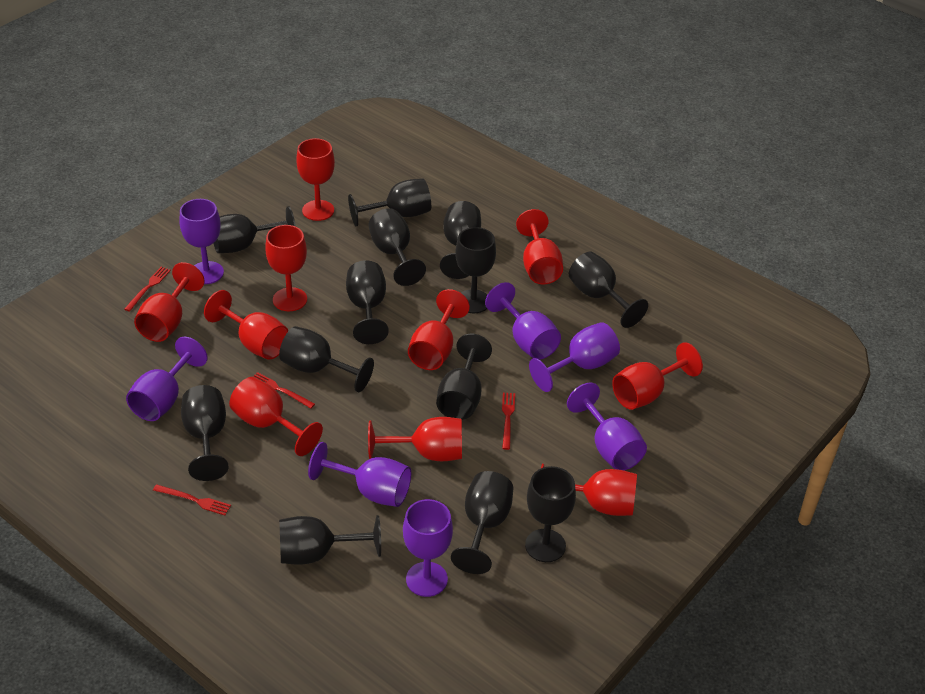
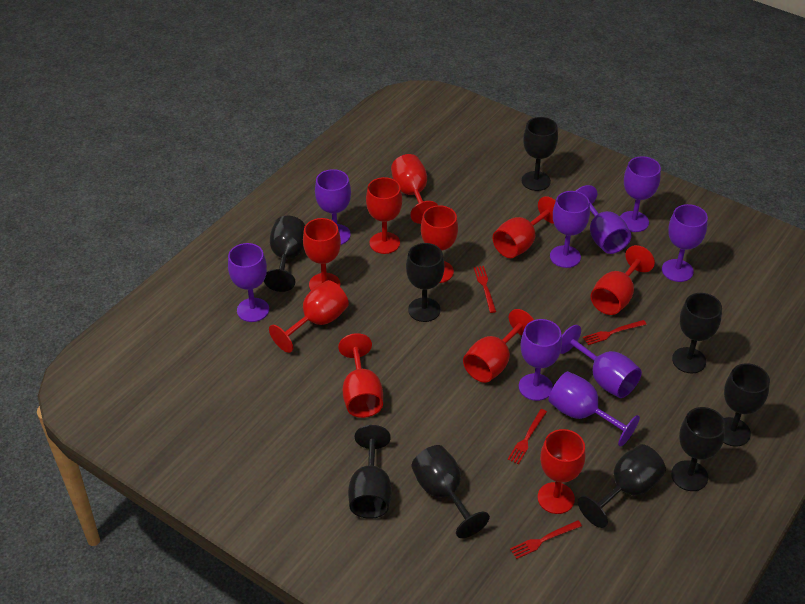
black goblet: [181,385,229,481] [213,206,296,253] [279,326,374,392] [279,515,381,565] [346,260,389,344] [348,179,431,226] [369,208,426,286] [436,334,492,420] [440,201,481,279] [451,471,514,574] [455,227,496,313] [525,466,576,562] [569,252,648,328] = 13 -> [264,216,305,292] [348,425,392,519] [406,243,445,322] [411,445,490,538] [522,117,558,191] [578,444,666,528] [671,407,726,491] [672,293,722,374] [723,363,770,446] = 9
purple goblet: [126,337,208,421] [180,199,224,284] [308,442,411,507] [403,499,453,597] [485,282,561,360] [529,322,620,392] [567,383,647,470] = 7 -> [228,243,269,322] [315,169,351,245] [519,319,562,401] [549,371,640,447] [550,191,590,268] [560,325,642,398] [576,185,631,254] [620,156,661,232] [662,204,708,282] = 9

